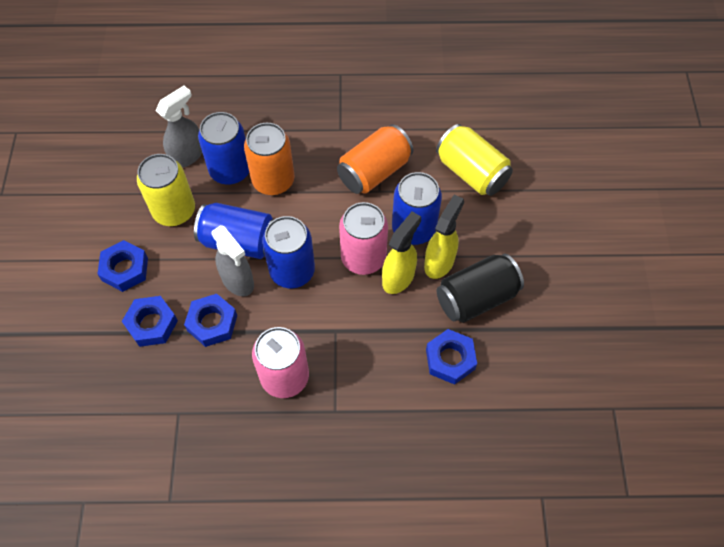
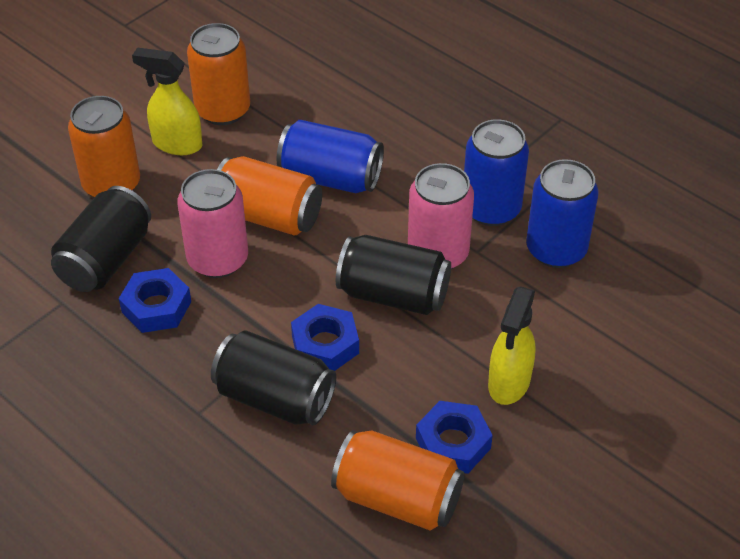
black can: [437,254,524,323] = 1 -> [51,186,151,292] [211,330,336,425] [336,235,451,315] = 3
blue can: [194,203,273,259] [198,112,249,185] [262,216,315,288] [392,172,442,245] = 4 -> [277,120,384,193] [464,119,529,226] [526,159,598,268] = 3
blue nut: [97,240,148,292] [122,296,178,347] [184,294,237,347] [426,329,477,385] = 4 -> [119,268,191,333] [291,304,359,371] [416,401,493,474] = 3
grey spray bottle: [155,86,202,168] [212,225,254,296] = 2 -> none = 0
orange can: [244,123,295,195] [337,124,413,194] = 2 -> [68,96,140,197] [187,23,250,125] [217,156,322,236] [331,430,465,531] = 4
yellow can: [137,154,195,226] [436,124,513,196] = 2 -> none = 0

